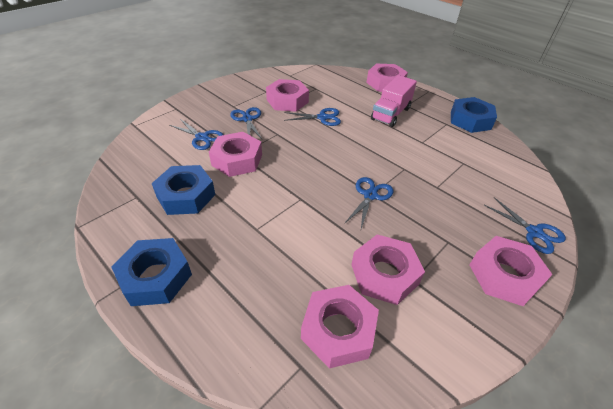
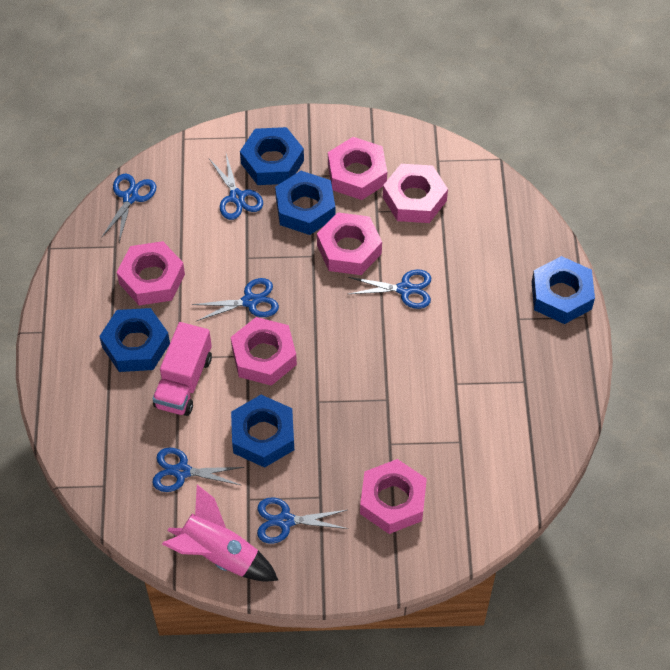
blue nut: [111,238,192,306] [152,165,215,215] [451,97,497,133] = 3 -> [99,308,170,372] [231,395,294,468] [240,127,304,185] [275,171,335,235] [532,256,595,324] = 5
blue scissors: [169,119,224,150] [230,107,262,139] [284,108,341,126] [344,177,394,229] [484,197,566,254] = 5 -> [101,173,156,242] [152,448,244,492] [192,278,279,321] [209,154,263,220] [257,498,348,544] [348,269,431,309] = 6
pink rocket: none = 0 -> [162,485,278,582] = 1

